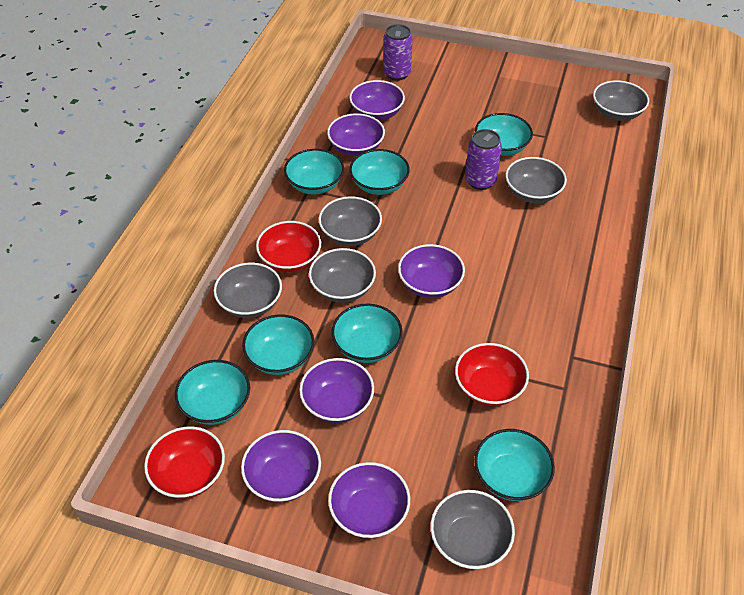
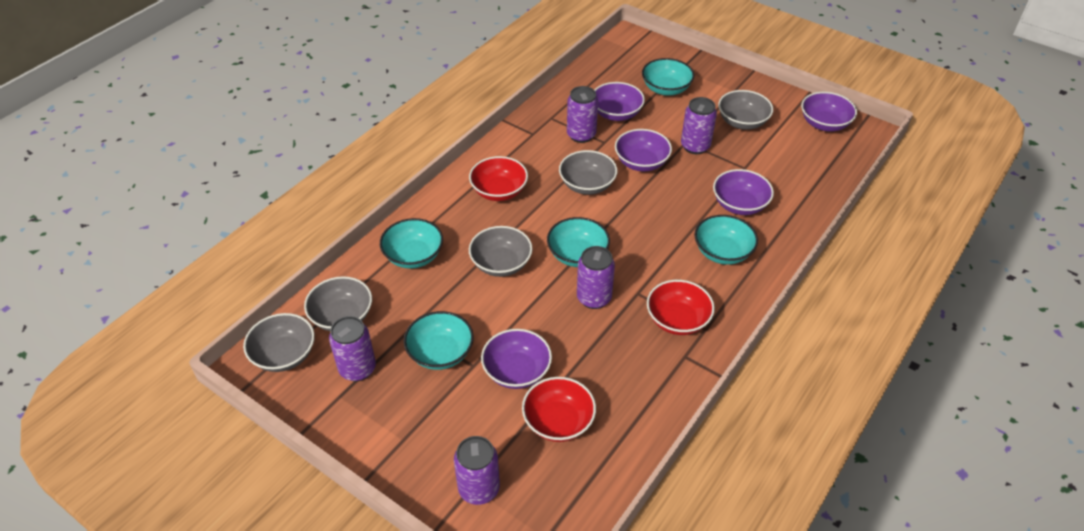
grey bowl: [214,263,282,318] [309,248,376,303] [318,196,382,246] [430,490,515,569] [505,157,567,203] [593,80,649,121] = 6 -> [243,313,315,372] [304,276,372,331] [469,226,533,277] [559,150,617,195] [718,90,773,130] = 5
purple bowl: [241,430,321,502] [299,358,374,423] [327,113,385,156] [328,462,410,538] [349,80,405,120] [398,244,465,298] = 6 -> [481,329,552,389] [594,82,645,121] [615,129,672,171] [713,169,774,215] [801,92,857,131] = 5
purple can: [383,24,413,81] [465,129,502,190] = 2 -> [329,316,376,381] [454,436,500,505] [567,86,598,143] [577,246,615,309] [681,97,717,154] = 5
turquoise bowl: [175,360,250,425] [242,314,314,375] [284,149,344,194] [332,303,403,363] [349,149,410,195] [474,429,555,501] [475,113,533,156] = 7 -> [380,218,443,269] [404,311,474,370] [547,217,610,267] [642,58,694,96] [694,215,758,265] = 5

